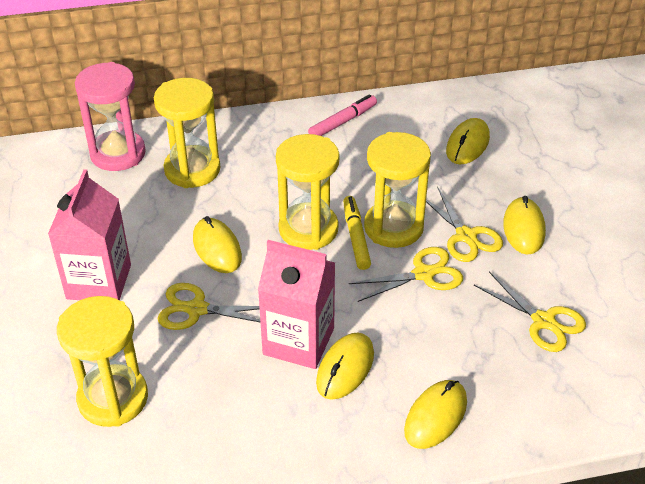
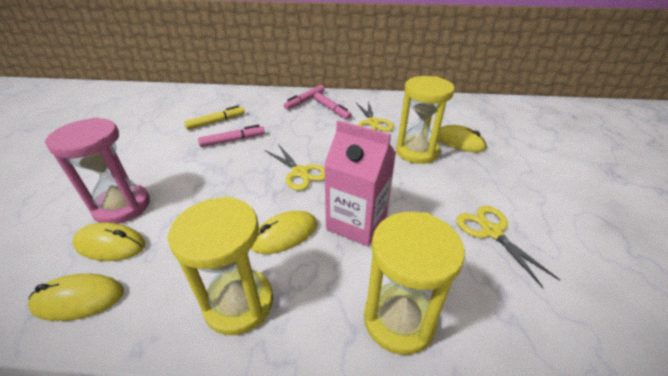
pink carton: [48,169,131,301] [258,240,335,369] = 2 -> [324,120,396,246] = 1
pink marker: [308,94,377,136] = 1 -> [198,125,265,147] [284,85,324,110] [314,92,352,120] = 3
yellow hourglass: [57,296,148,427] [154,78,220,188] [276,134,340,250] [364,132,431,248] = 4 -> [167,196,273,335] [364,212,465,355] [396,76,455,164] = 3
yellow mouse: [193,216,242,273] [316,332,374,400] [404,380,467,449] [446,118,490,164] [503,196,546,255] = 5 -> [28,274,124,321] [72,222,146,261] [251,211,317,254] [438,125,487,152] = 4
yellow scissors: [157,283,261,330] [349,247,463,302] [426,187,503,262] [474,272,586,352] = 4 -> [265,144,325,191] [356,101,394,132] [457,206,560,288] = 3

